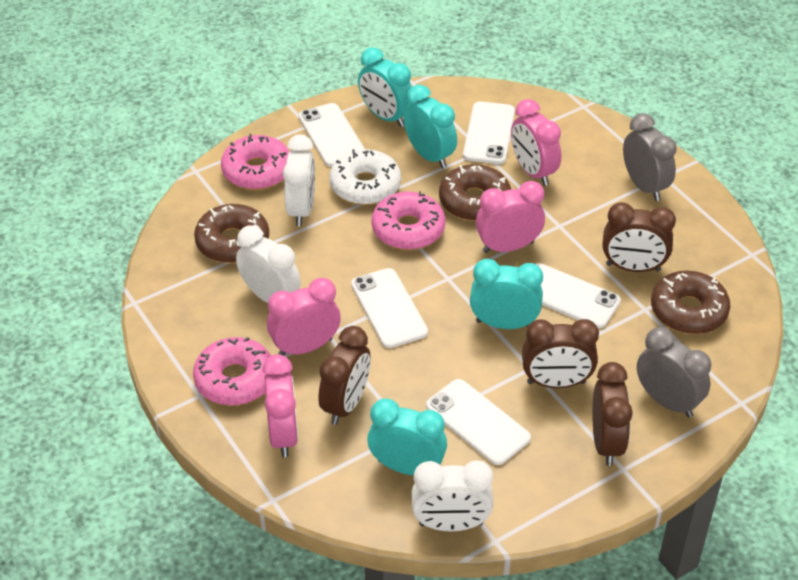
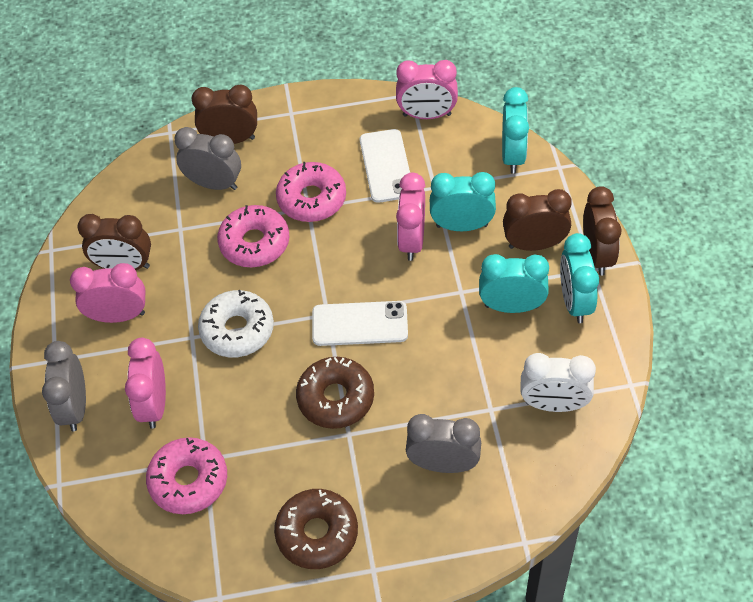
brown donut: [194,204,269,263] [439,164,511,221] [651,271,730,334] = 3 -> [274,489,358,569] [296,357,374,429] = 2
grey clock: [623,113,677,201] [637,327,711,418] = 2 -> [42,341,86,431] [174,127,241,190] [406,414,481,473] = 3
white clock: [236,225,301,303] [283,135,315,226] [412,460,493,531] = 3 -> [520,353,596,412] = 1
white phone: [299,103,365,167] [351,268,428,348] [426,379,531,465] [463,101,515,164] [536,263,621,328] = 5 -> [312,301,408,346] [360,129,410,203] = 2

